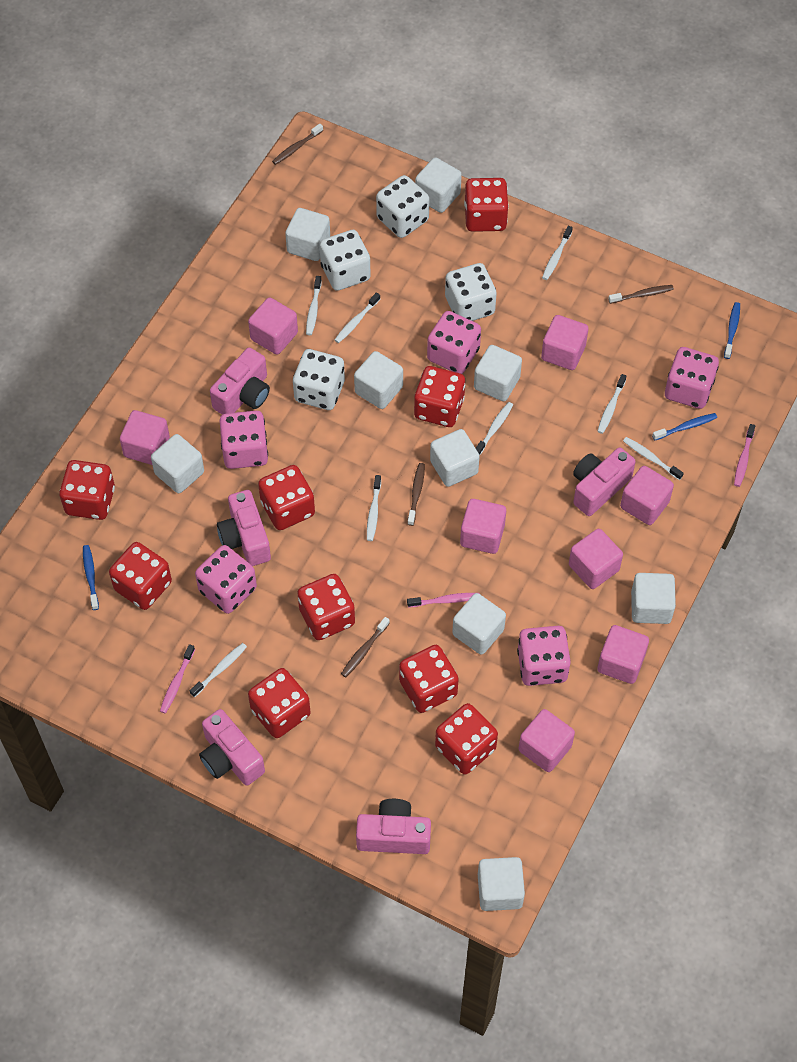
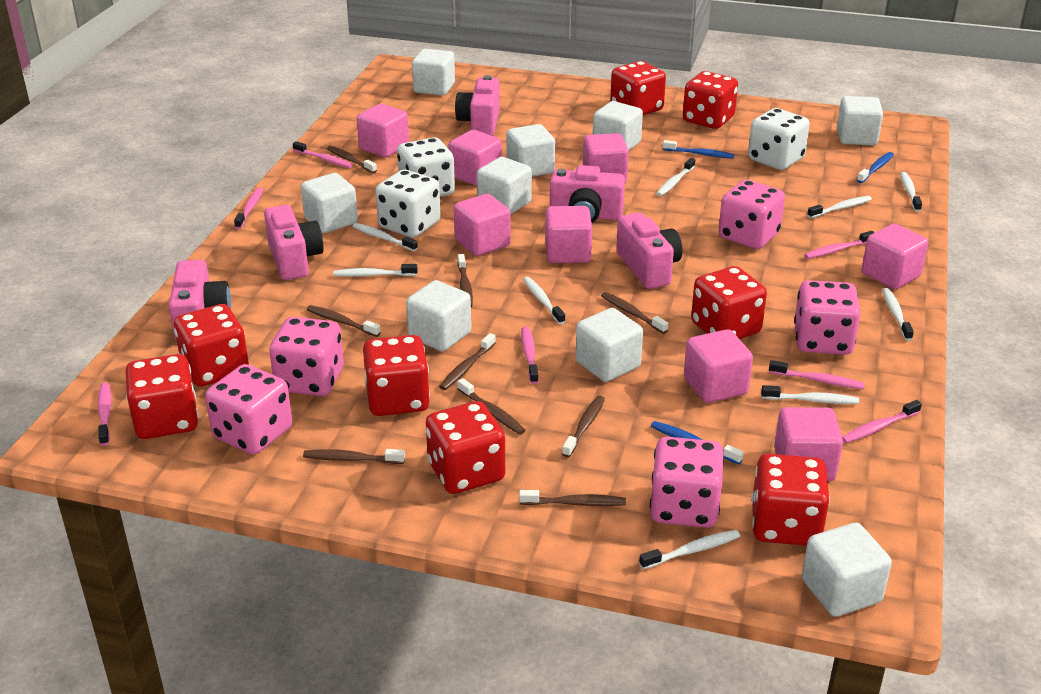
brown toothbrush: [272,124,323,165] [341,617,390,677] [407,463,425,526] [608,285,674,304] = 4 -> [303,449,405,464] [307,305,381,337] [327,146,377,173] [439,333,496,390] [457,254,473,307] [457,378,526,435] [519,490,626,506] [562,396,605,458] [601,292,668,334] = 9
pink toothbrush: [160,644,195,714] [407,593,480,607] [734,424,755,487] = 3 -> [98,383,111,446] [234,188,263,229] [293,141,353,168] [521,327,539,384] [769,360,865,389] [804,231,875,259] [842,400,922,443] = 7
red dice: [59,460,115,520] [109,542,172,610] [248,668,311,738] [258,465,315,530] [297,574,355,640] [399,645,459,713] [414,366,465,427] [435,703,498,774] [464,178,509,232] = 9 -> [125,354,198,439] [174,304,249,387] [363,335,430,416] [426,401,505,494] [610,61,666,115] [683,71,738,129] [691,266,767,339] [752,454,830,546] = 8
white dice: [293,349,345,410] [319,230,371,291] [376,175,429,238] [445,263,497,321] = 4 -> [375,170,441,238] [397,137,455,197] [748,108,810,170] = 3
white toothbrush: [190,643,247,697] [306,276,322,335] [335,293,380,343] [367,475,381,541] [476,402,513,456] [542,226,573,280] [597,374,626,434] [623,437,684,480] = 8 -> [333,264,418,277] [352,223,418,251] [523,277,565,324] [639,530,740,569] [656,158,695,196] [761,385,859,404] [807,196,872,218] [882,288,914,341] [900,172,922,212] = 9

